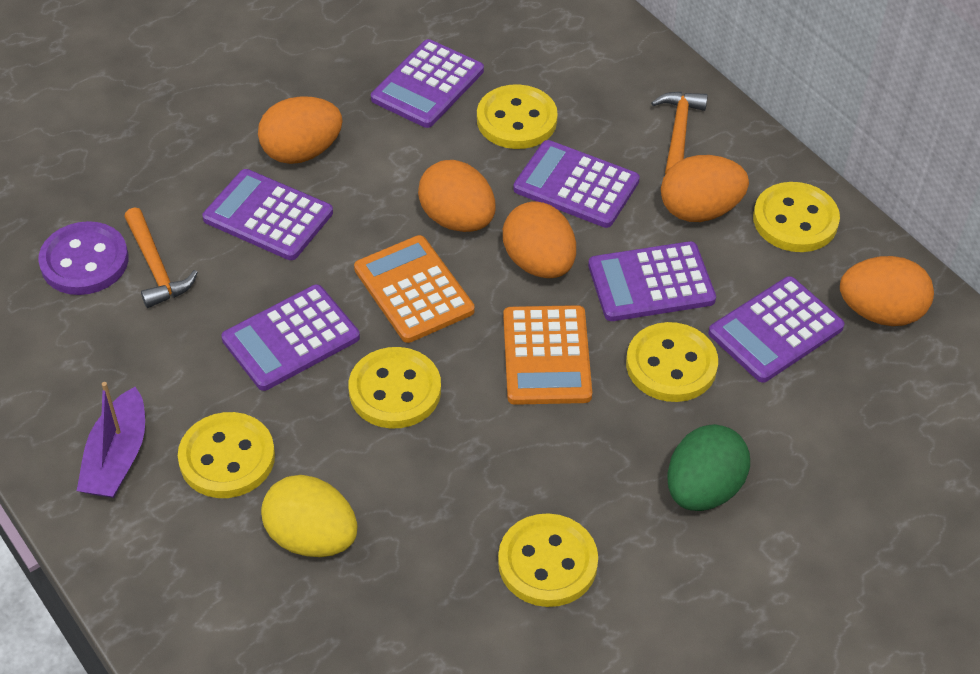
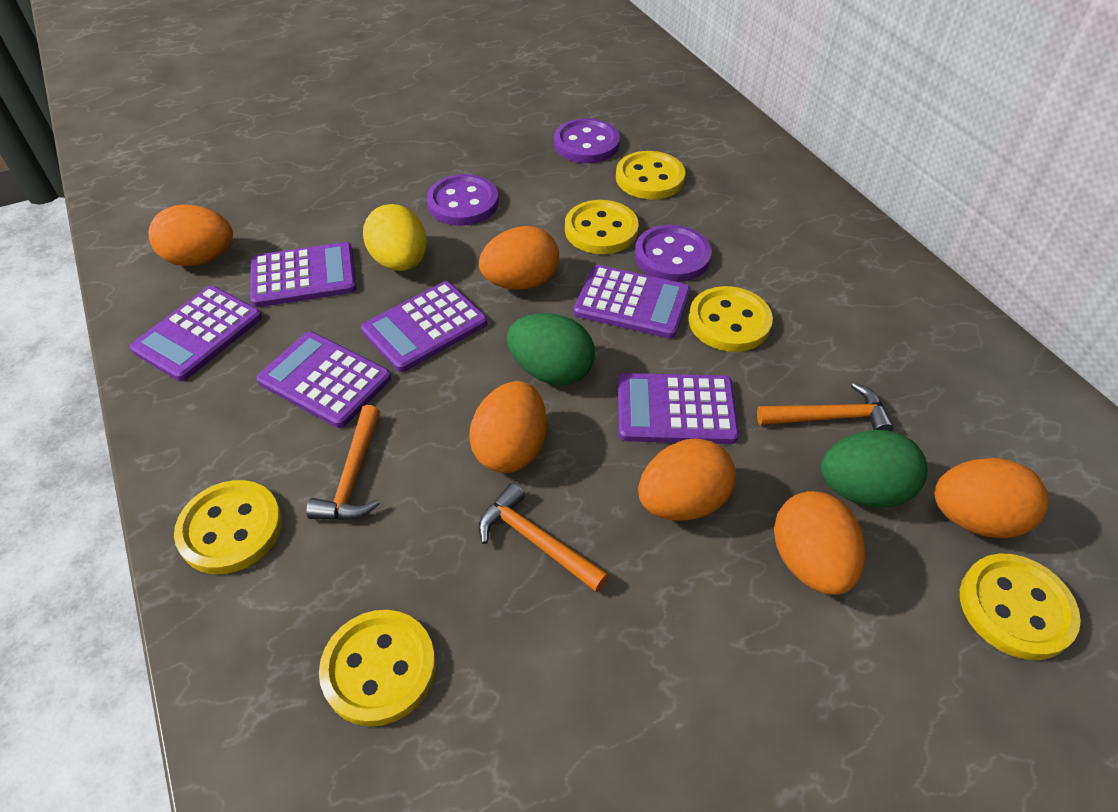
green egg: [668,424,750,511] = 1 -> [507,313,595,385] [821,430,927,507] = 2
orange calculator: [354,235,475,343] [503,305,592,405] = 2 -> none = 0
orange egg: [258,96,343,164] [418,160,495,232] [503,201,576,278] [661,155,749,222] [840,256,934,326] = 5 -> [149,204,233,266] [469,381,547,473] [479,226,559,290] [638,438,736,521] [774,491,865,595] [934,458,1049,538] = 6
orange hammer: [124,207,198,308] [651,92,708,174] = 2 -> [306,405,380,520] [478,483,609,593] [757,383,894,431] = 3
purple boat: [77,382,145,498] = 1 -> none = 0
purple button: [38,221,129,295] = 1 -> [427,174,499,226] [554,118,620,163] [635,225,712,282] = 3

